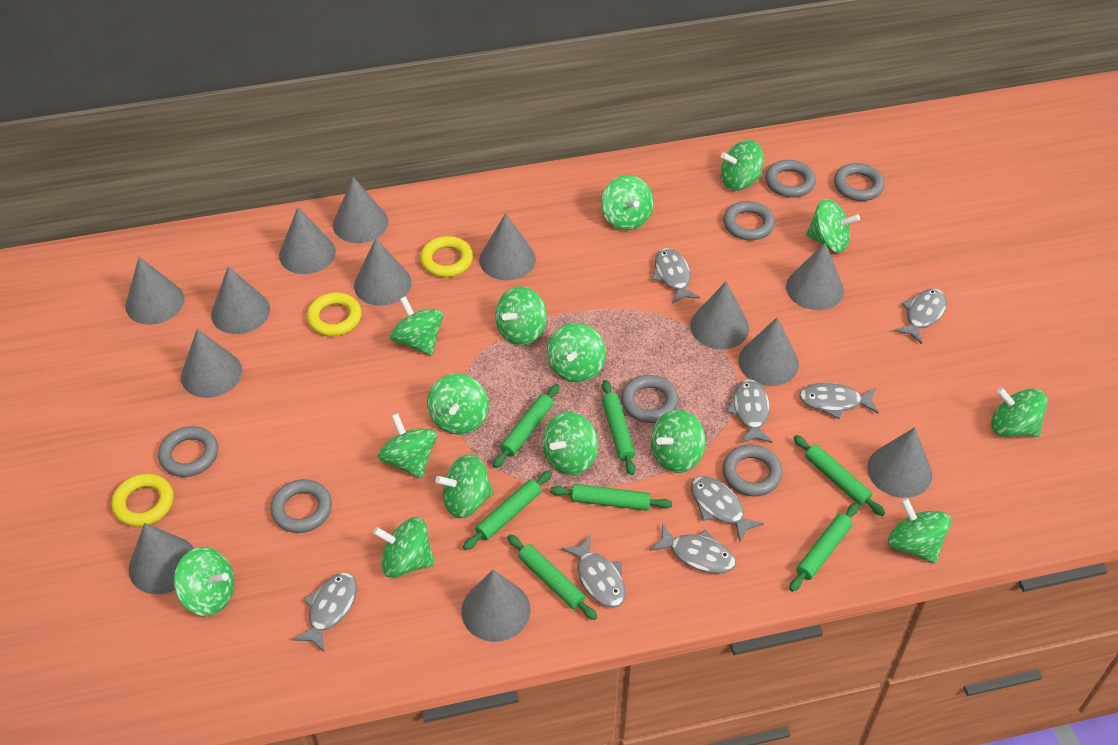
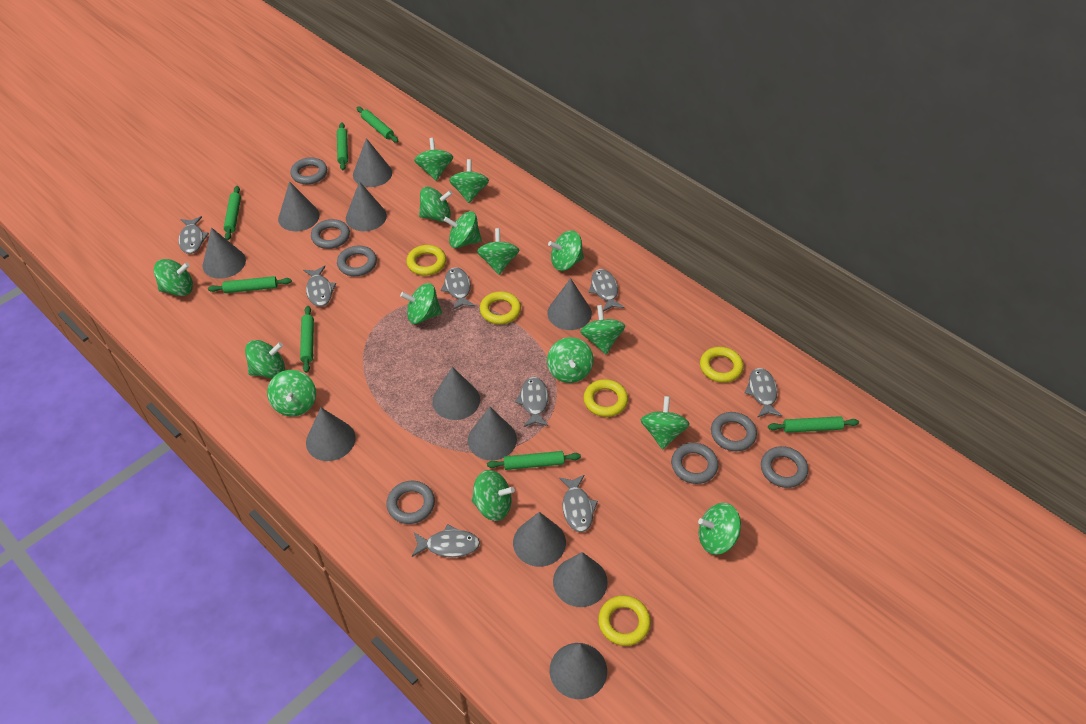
grey cone: [125,257,184,325] [129,523,194,594] [181,329,242,398] [211,266,270,334] [279,207,336,274] [333,177,388,243] [354,238,412,306] [461,570,531,642] [479,213,536,280] [690,281,749,349] [738,317,799,386] [786,243,844,310] [867,427,932,498] = 13 -> [202,227,246,279] [278,181,320,231] [306,407,356,461] [346,181,387,231] [353,138,392,187] [432,367,480,420] [468,407,517,461] [513,512,566,567] [547,278,592,330] [549,643,607,699] [553,552,608,607] = 11
yellow ring: [111,473,174,527] [307,292,362,336] [420,236,473,277] = 3 -> [406,245,446,276] [480,291,521,324] [583,379,628,417] [598,595,651,646] [700,347,743,383] = 5

